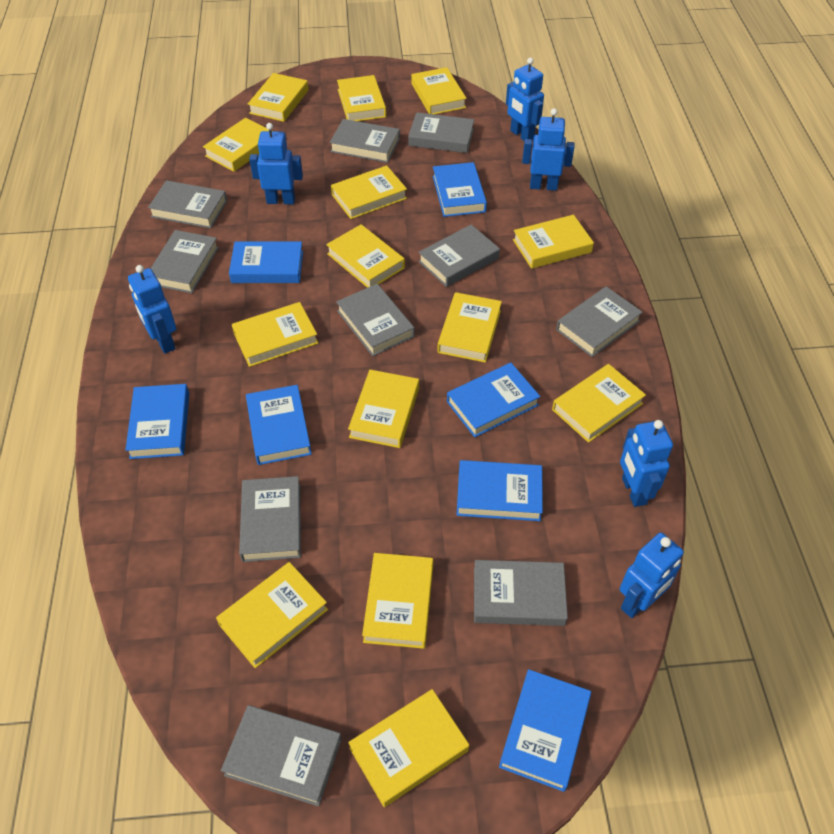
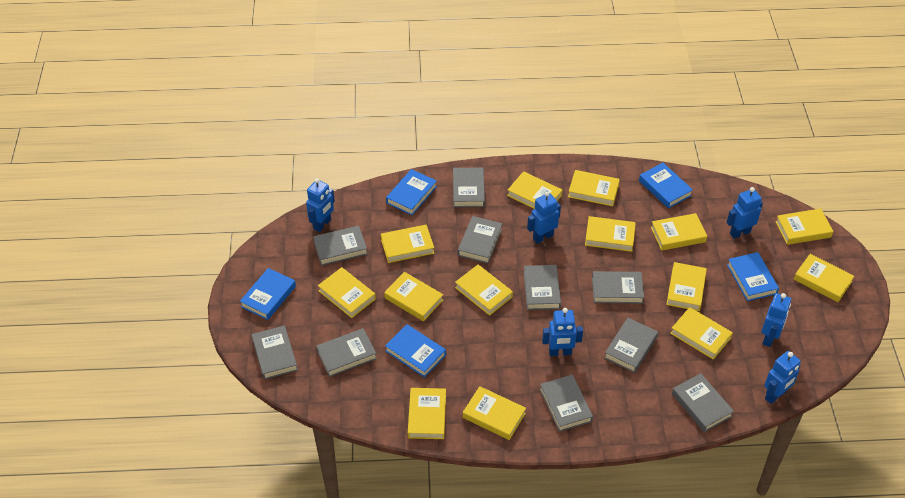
blue book: [125,384,189,459] [229,242,303,283] [246,385,312,465] [433,162,487,217] [447,363,540,437] [456,460,543,521] [499,669,591,792] = 7 -> [240,268,296,320] [385,324,446,378] [386,169,437,215] [639,163,693,208] [727,252,779,301] = 5

